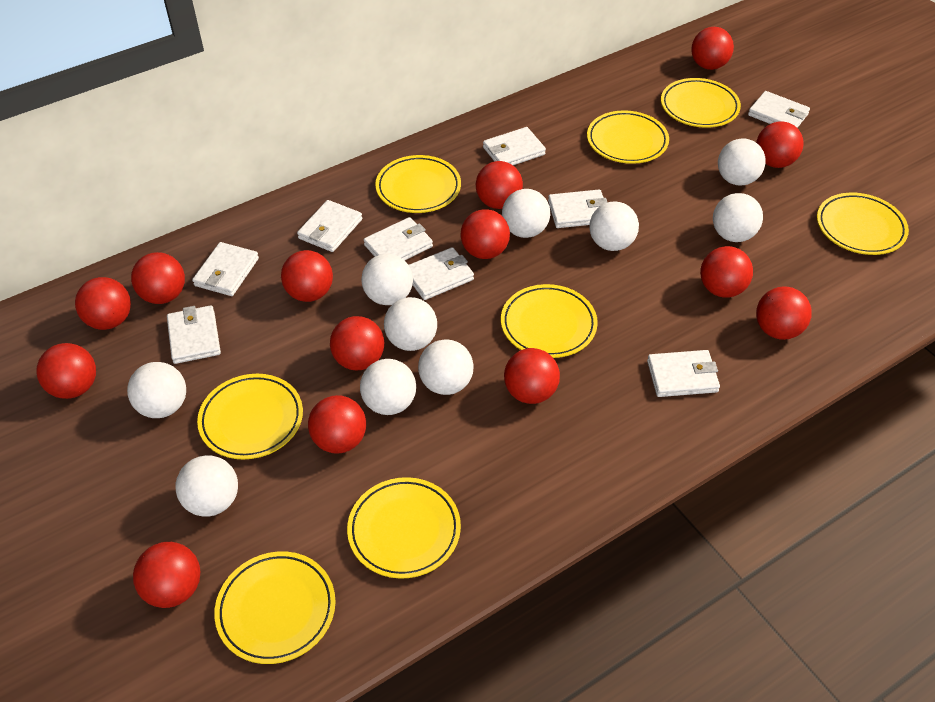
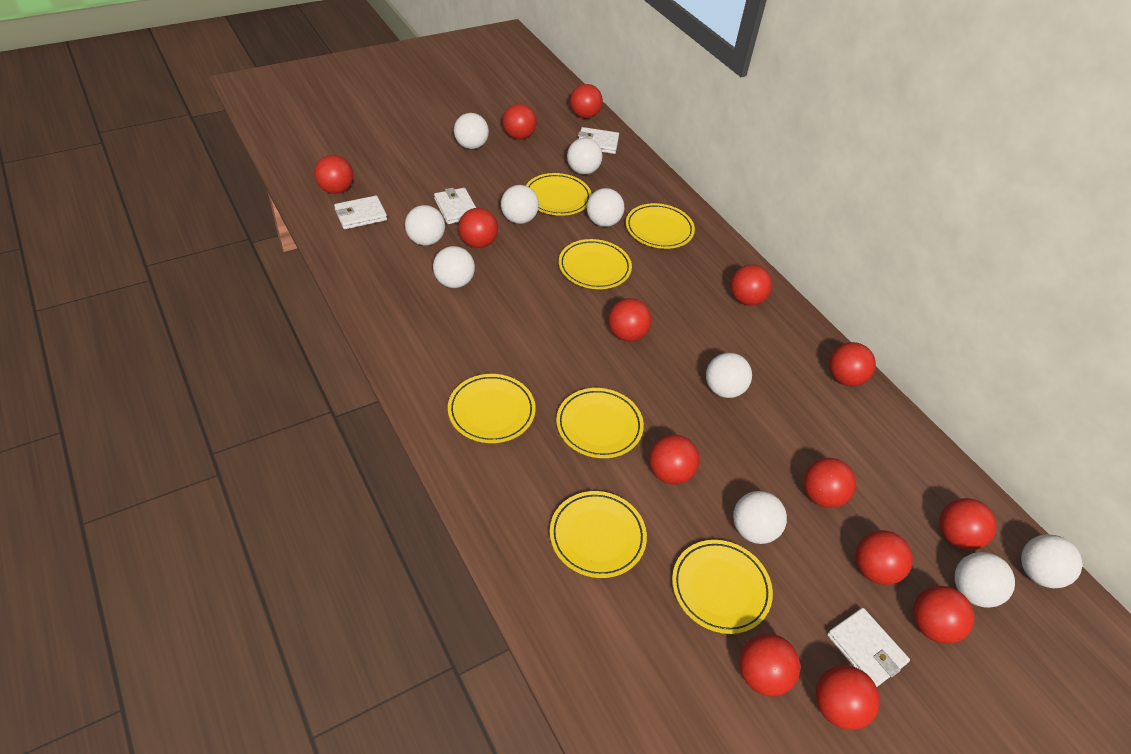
white wallet: [167,305,221,364] [192,242,259,296] [297,200,362,252] [364,217,433,261] [409,247,474,300] [483,127,546,165] [548,190,608,228] [647,350,720,397] [748,91,810,128] = 9 -> [334,196,387,229] [434,188,476,224] [578,127,619,154] [827,608,910,687] = 4
yellow plate: [197,374,303,459] [214,551,335,664] [347,477,461,579] [375,155,461,213] [501,284,598,358] [587,110,669,164] [661,78,741,128] [817,193,909,255] = 8 -> [448,374,536,443] [526,173,592,216] [550,491,647,578] [556,388,644,458] [559,239,632,289] [626,203,695,249] [672,540,773,634] = 7

